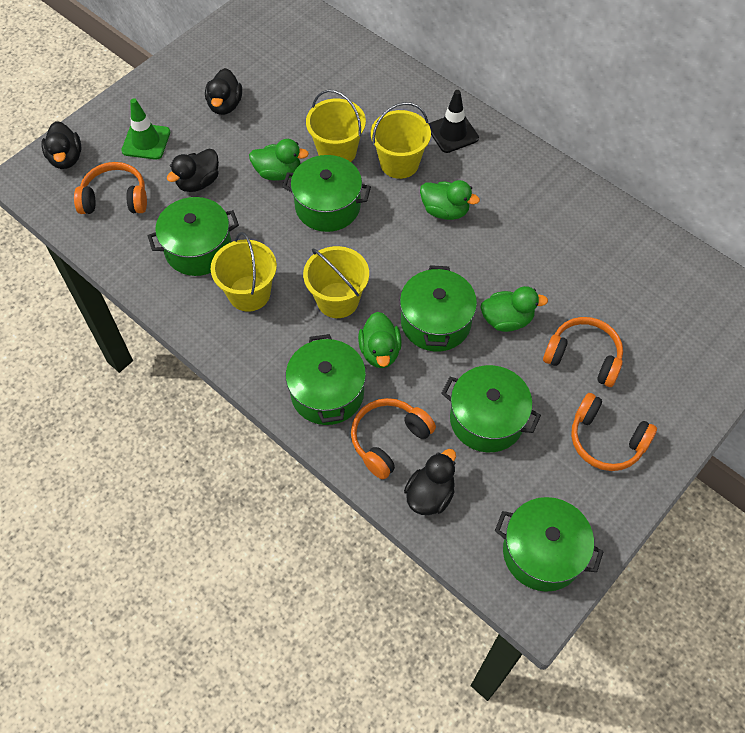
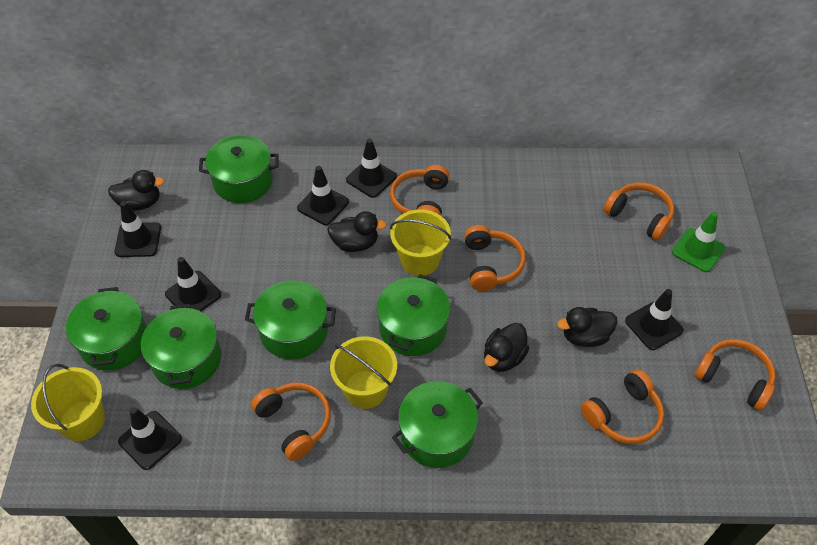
black traffic cone: [429,90,479,153] = 1 -> [115,201,161,257] [118,407,182,470] [165,257,221,311] [297,166,349,225] [346,139,397,198] [625,289,684,350] = 6
green duck: [249,139,309,180] [358,312,402,368] [420,180,480,220] [480,286,548,332] = 4 -> none = 0
orange headphones: [74,162,147,214] [351,398,436,479] [543,317,623,387] [571,393,657,471] = 4 -> [251,383,331,461] [390,165,449,216] [464,225,526,291] [581,369,664,444] [604,182,674,241] [694,339,776,411] = 6
yellow bucket: [211,232,277,312] [303,246,369,318] [306,89,366,162] [371,102,431,179] = 4 -> [31,364,105,441] [330,336,397,409] [390,209,451,276] = 3

